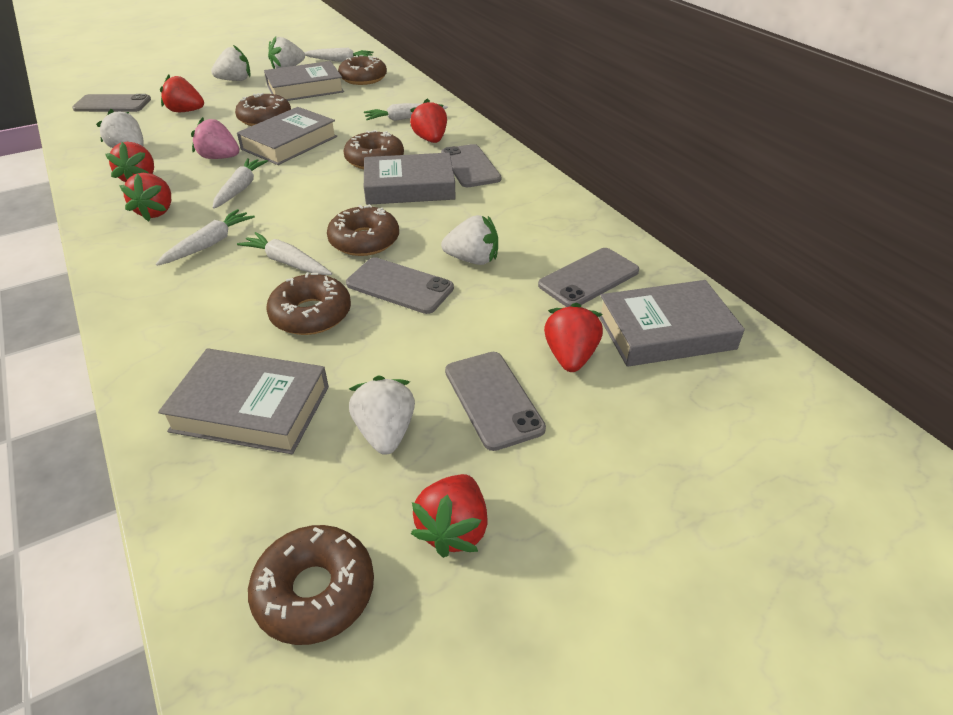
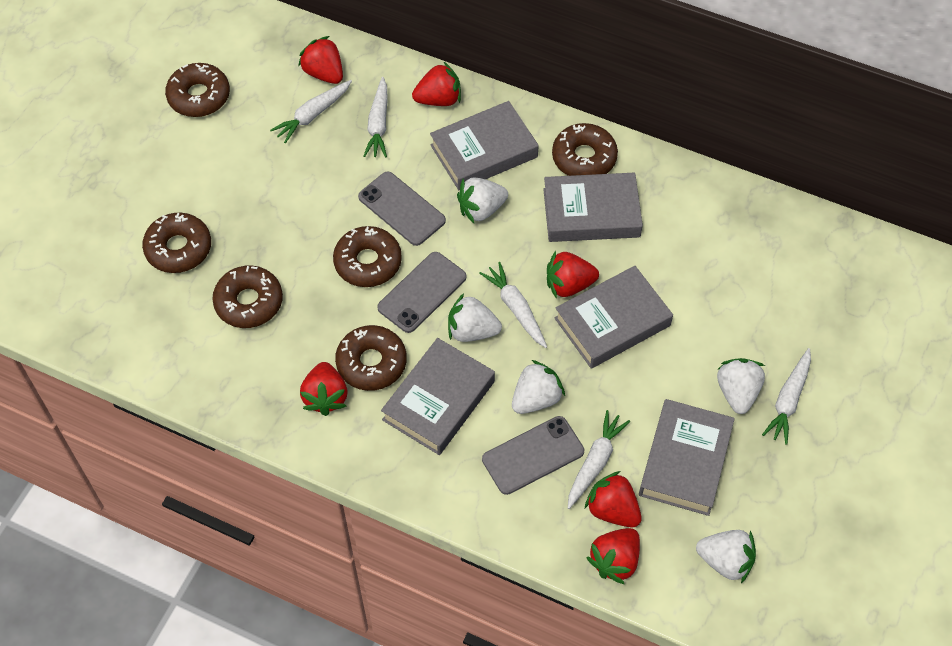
grey phone: [72,94,151,112] [346,258,454,314] [441,144,502,187] [445,352,546,451] [538,248,639,307] = 5 -> [358,172,446,246] [377,252,466,333] [482,416,584,495] = 3
pink strawberry: [191,117,239,159] = 1 -> none = 0

